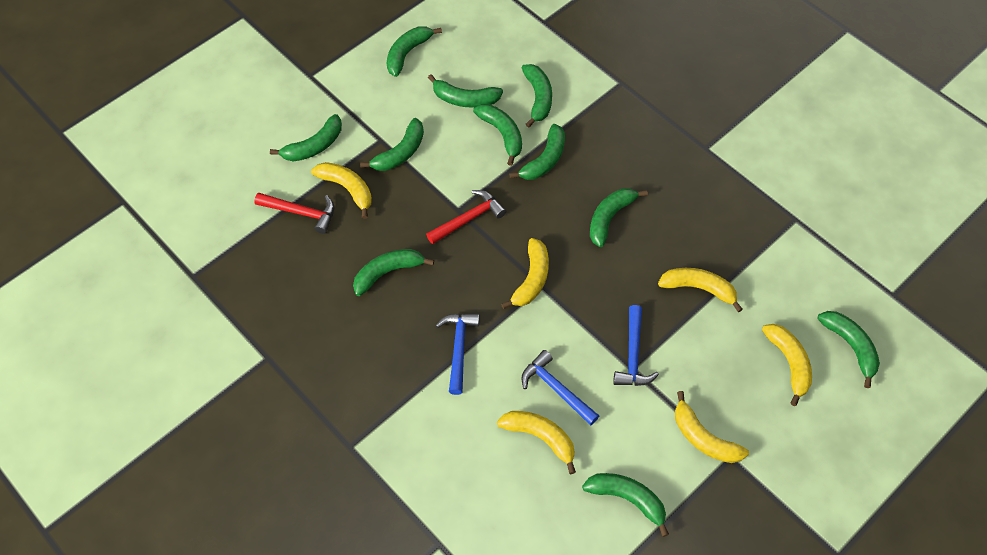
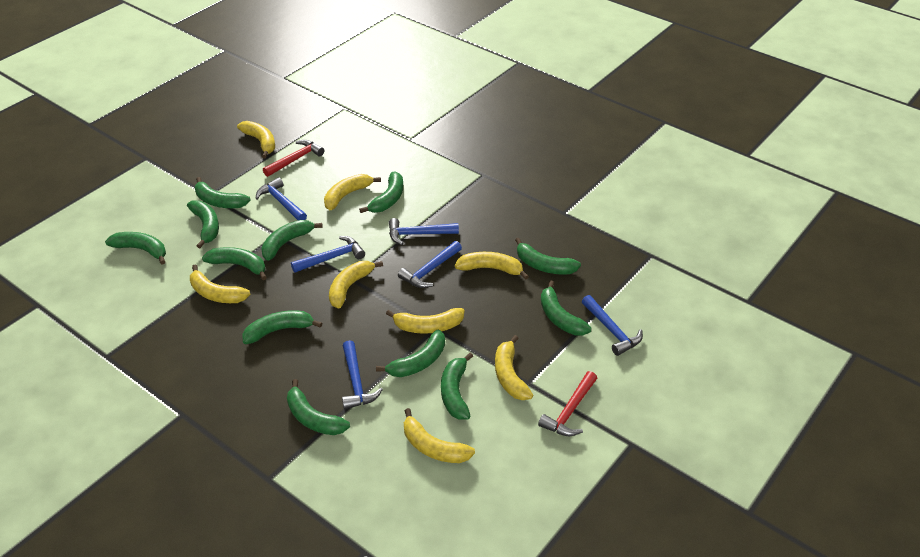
blue hammer: [436,313,480,395] [521,350,599,426] [613,305,659,386] = 3 -> [256,177,307,220] [291,236,365,273] [342,340,383,409] [389,218,459,245] [398,241,462,288] [582,295,643,356] = 6
green banana: [270,114,342,162] [353,249,434,296] [360,118,424,171] [387,26,442,77] [428,74,503,108] [473,104,522,166] [509,124,565,180] [522,64,552,127] [582,473,669,537] [590,188,648,247] [818,311,880,388] = 11 -> [105,232,166,265] [187,200,219,248] [195,177,251,208] [202,247,267,280] [242,310,322,344] [261,220,323,260] [287,379,350,435] [359,172,403,213] [376,330,445,377] [441,353,473,420] [515,238,581,275] [541,281,592,335] = 12
yellow banana: [311,162,372,219] [497,411,576,474] [501,238,549,309] [658,268,743,313] [675,391,749,463] [762,324,812,406] = 6 -> [190,264,250,303] [237,121,275,158] [324,174,381,210] [329,261,383,309] [386,308,464,334] [404,408,475,463] [455,252,529,280] [495,335,533,400] = 8

